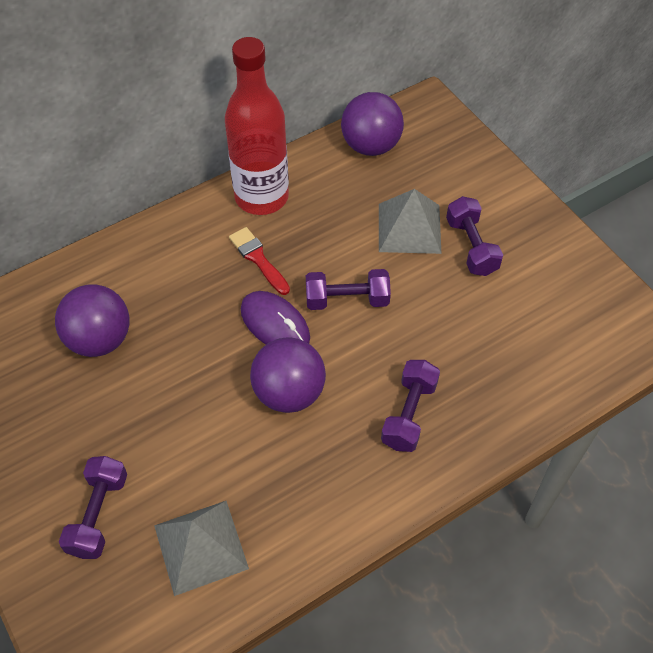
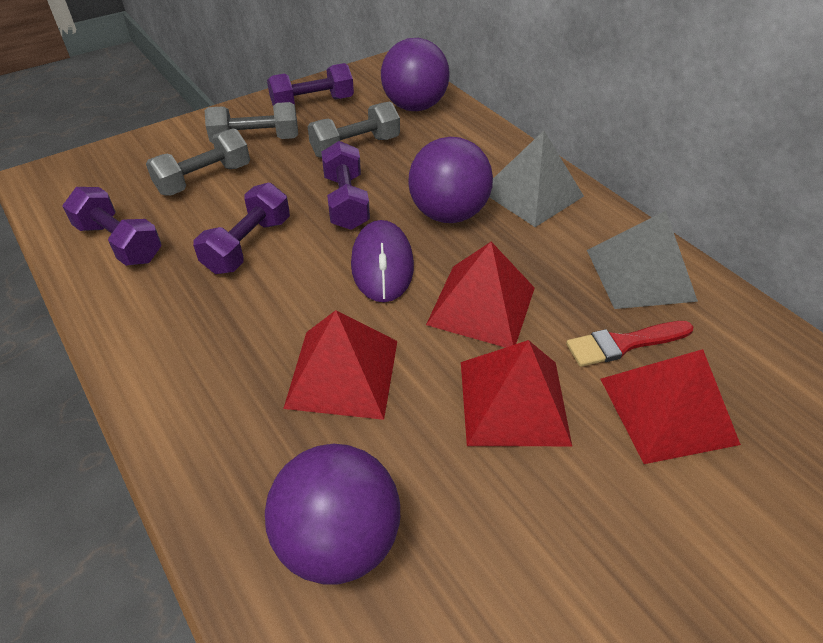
grey dumbbell: none = 0 -> [146,128,250,196] [205,102,298,143] [308,102,400,158] = 3
red bottle: [225,37,289,215] = 1 -> none = 0
red pyramid: none = 0 -> [283,310,397,420] [426,242,535,348] [461,340,572,446] [600,349,741,464] = 4

